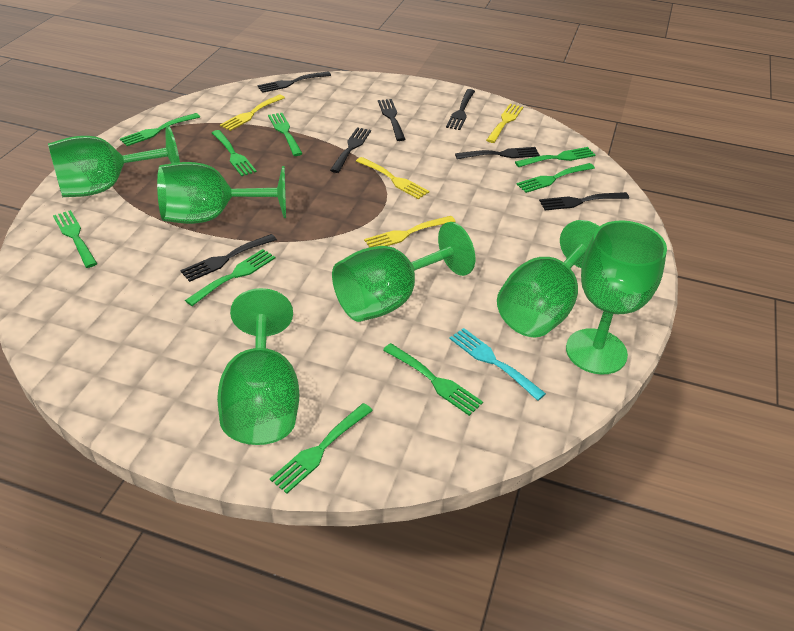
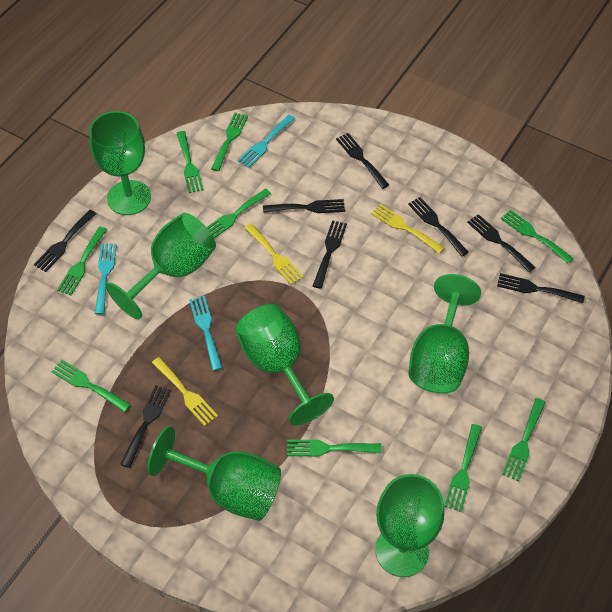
black fork: [180,234,277,282] [257,71,331,93] [330,127,371,173] [378,99,405,141] [446,89,475,130] [455,147,540,159] [539,192,629,211] = 7 -> [34,210,97,272] [120,385,171,468] [263,199,345,213] [313,220,347,289] [336,133,389,189] [408,197,469,257] [467,214,535,272] [497,273,585,303] = 8
turquoise fork: [449,328,546,401] = 1 -> [95,244,117,314] [189,296,222,371] [238,115,295,168] = 3
yellow fork: [220,94,285,131] [356,157,429,199] [364,216,456,247] [486,104,523,143] = 4 -> [152,357,218,426] [244,224,304,285] [371,204,445,254] = 3

